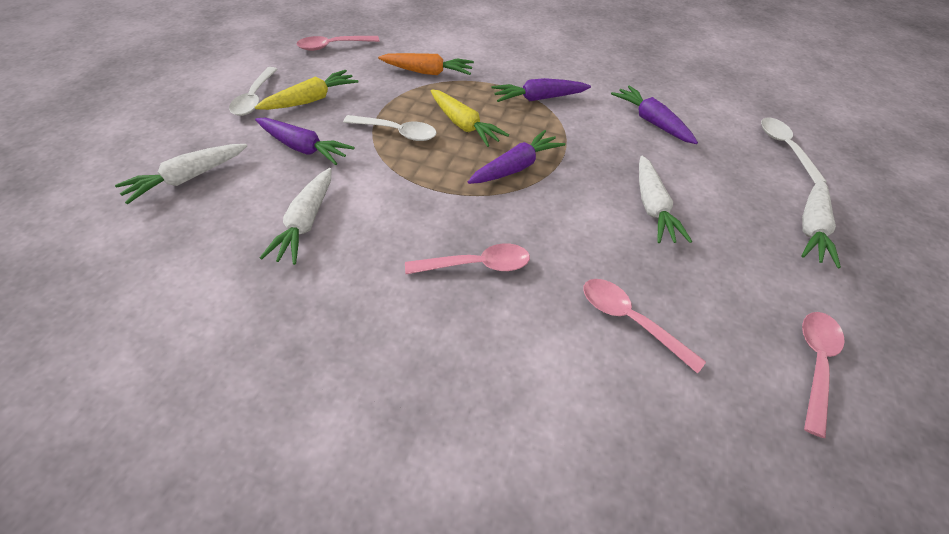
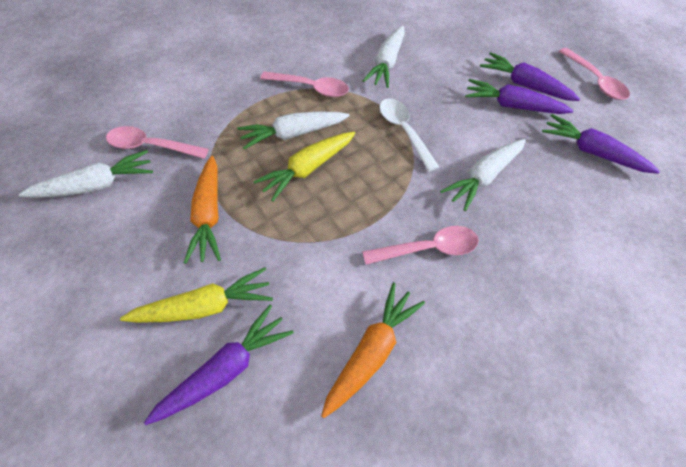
orange carrot: [378,53,474,75] = 1 -> [184,156,221,264] [321,282,425,418] = 2
white spoon: [229,67,277,116] [343,115,437,141] [761,117,827,184] = 3 -> [379,98,439,172] = 1

